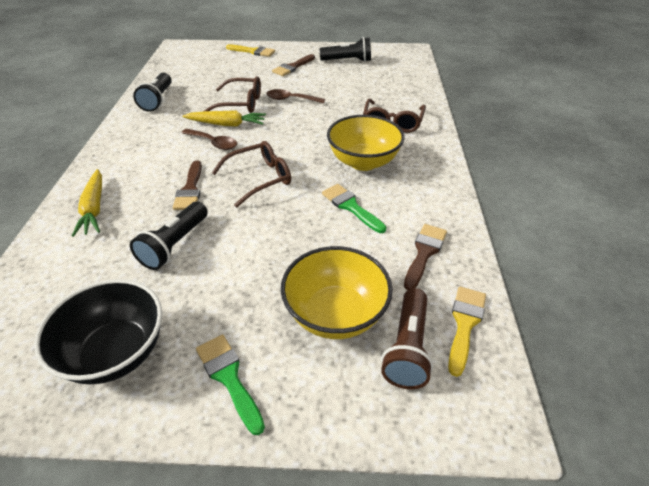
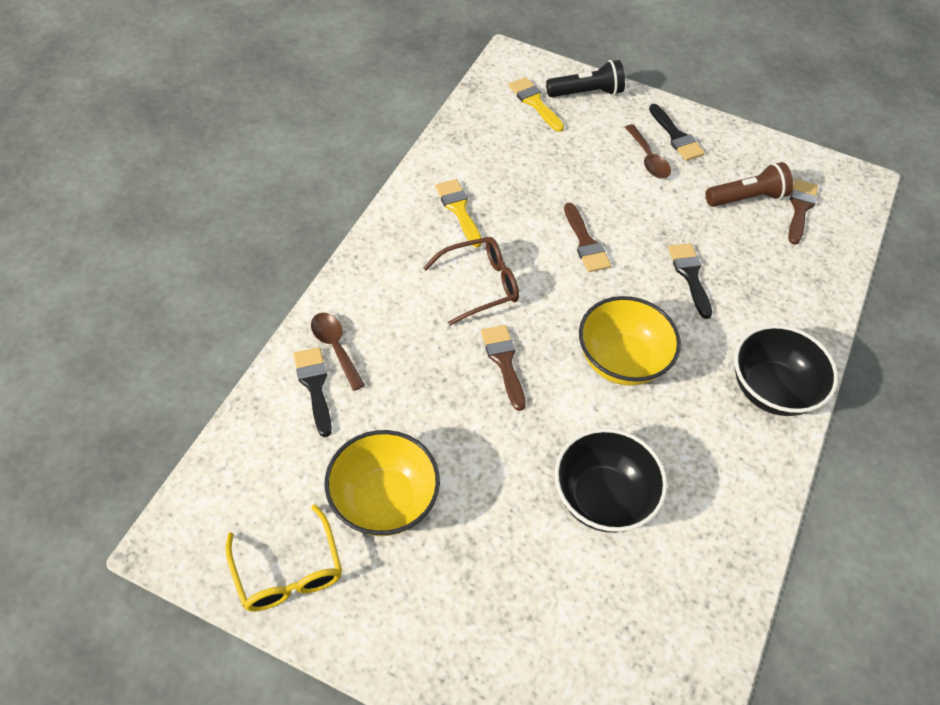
black bowl: [34,279,162,384] = 1 -> [555,428,667,533] [734,325,838,416] = 2
black brush: none = 0 -> [293,347,332,437] [649,104,705,161] [668,243,712,319] = 3
black flashlight: [130,202,208,270] [133,73,172,112] [319,37,371,62] = 3 -> [546,60,625,97] = 1
brown glasses: [204,76,261,113] [212,141,291,208] [363,99,426,133] = 3 -> [423,237,519,325] = 1
green brush: [196,334,265,435] [322,184,386,233] = 2 -> none = 0
yellow carrot: [72,169,102,237] [182,110,266,127] = 2 -> none = 0
yellow glasses: none = 0 -> [225,504,342,612] = 1

